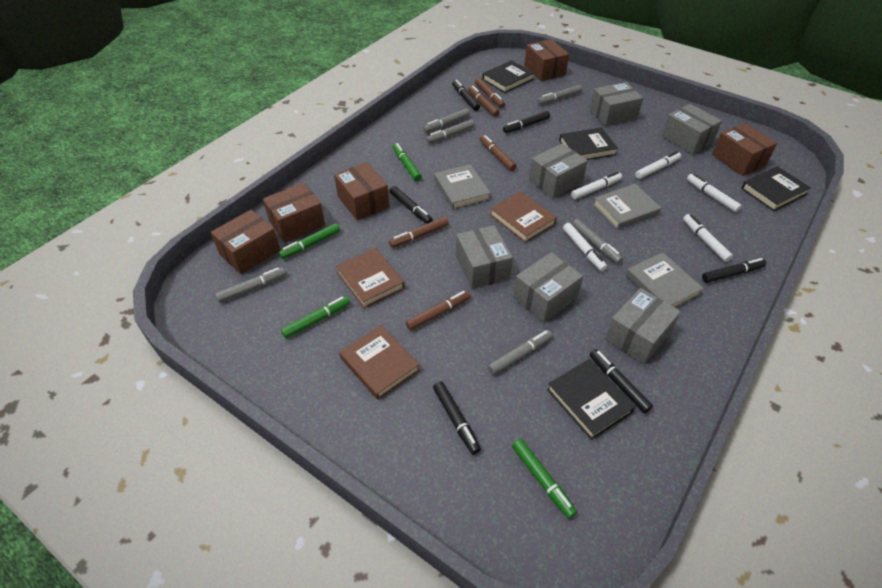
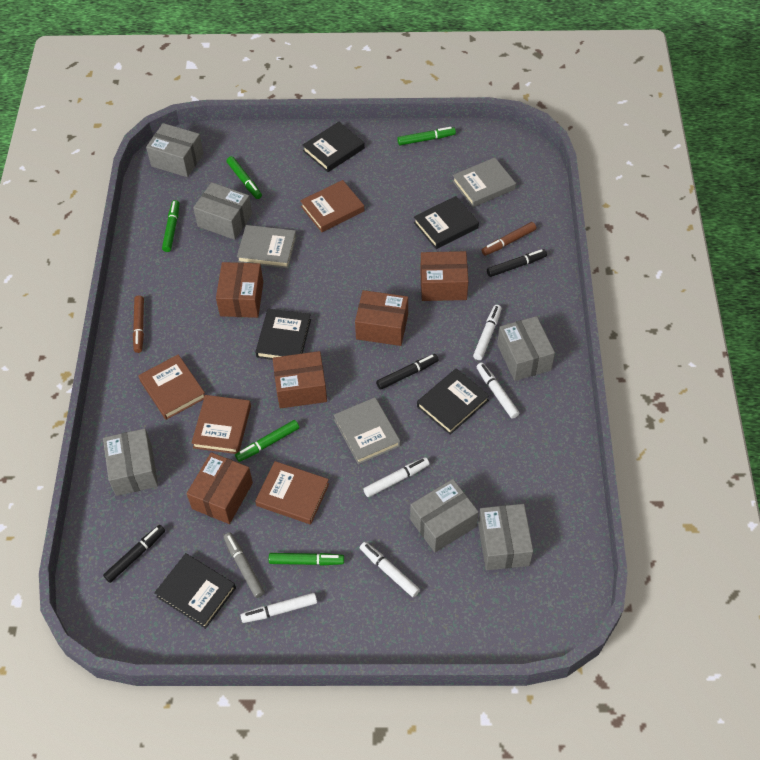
black book: [482,60,534,93] [547,359,635,440] [559,127,618,160] [741,166,811,211] = 4 -> [154,553,236,629] [256,309,311,360] [302,122,365,172] [414,196,479,249] [417,368,489,435] = 5
black marker: [389,186,433,224] [433,381,481,455] [452,80,480,111] [503,111,550,133] [590,349,653,413] [702,258,766,283] = 6 -> [103,525,165,583] [376,354,439,390] [487,249,547,277] = 3
brown book: [336,248,405,308] [339,325,420,400] [490,191,557,243] = 3 -> [138,354,205,420] [191,395,251,454] [255,461,329,524] [300,180,364,232] = 4
brown marker: [389,217,449,248] [406,290,470,330] [468,86,500,117] [475,78,505,108] [480,135,517,171] = 5 -> [133,295,144,353] [482,222,536,256] = 2
green marker: [279,223,340,259] [281,296,350,338] [393,143,422,181] [512,439,577,519] = 4 -> [162,200,179,252] [227,156,262,199] [235,420,299,462] [269,553,344,566] [397,127,456,145] = 5
grey marker: [215,267,286,303] [423,108,470,133] [426,119,475,144] [488,330,552,375] [538,85,582,105] [572,219,623,264] = 6 -> [224,532,265,598] = 1

